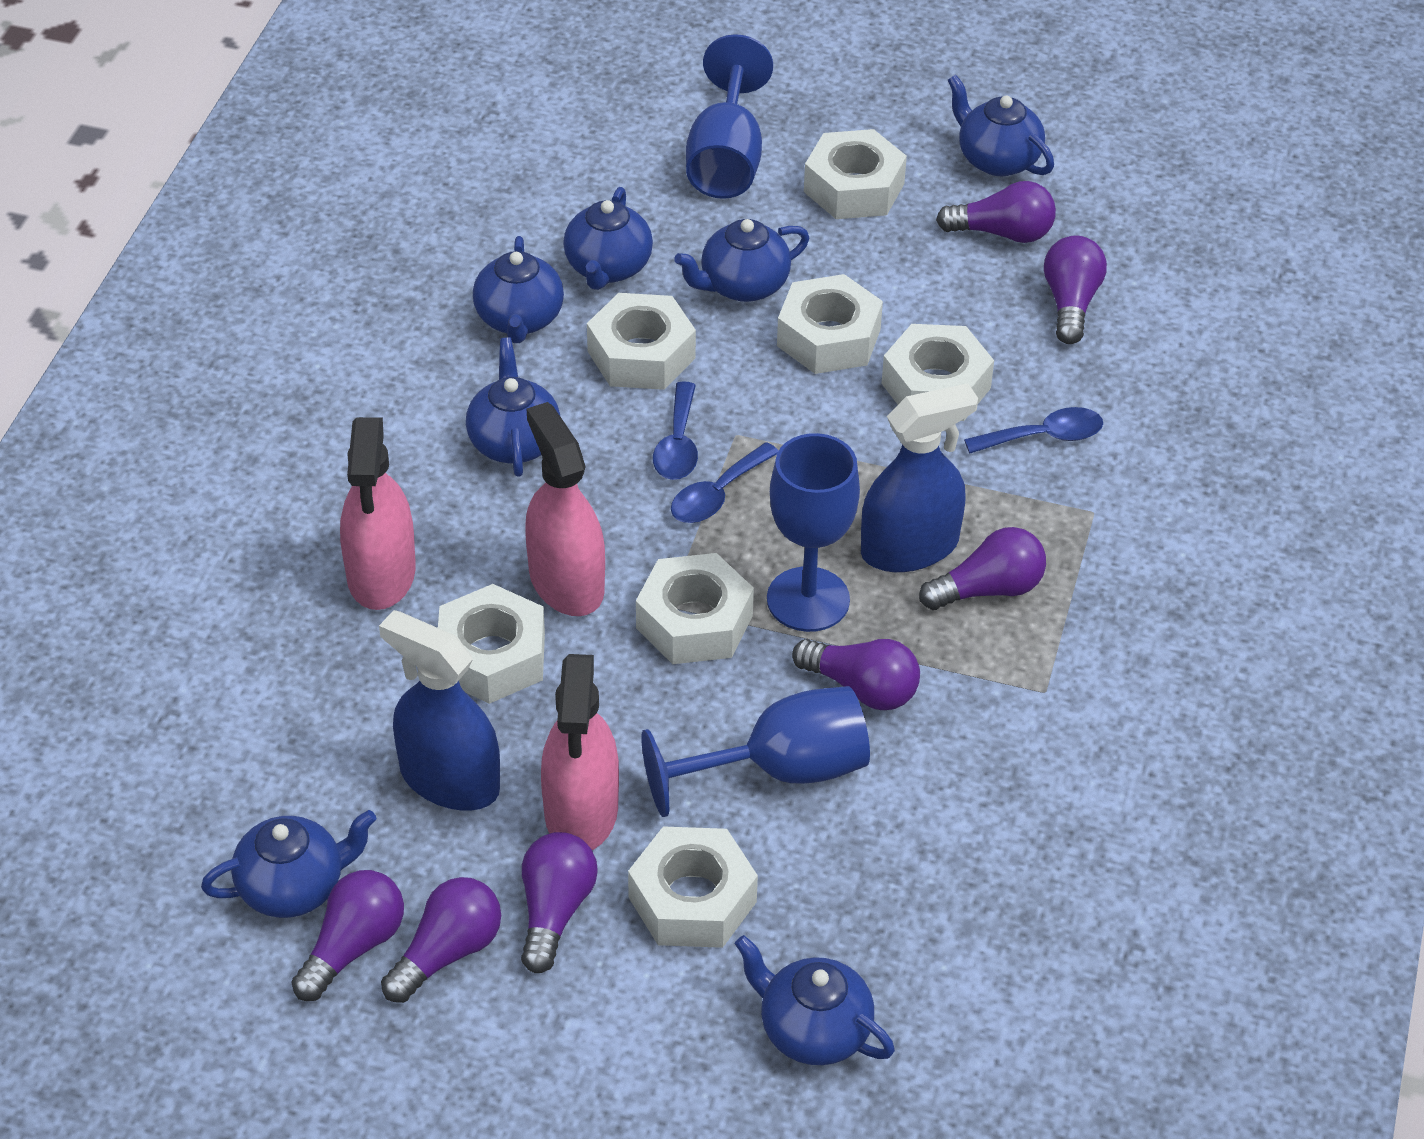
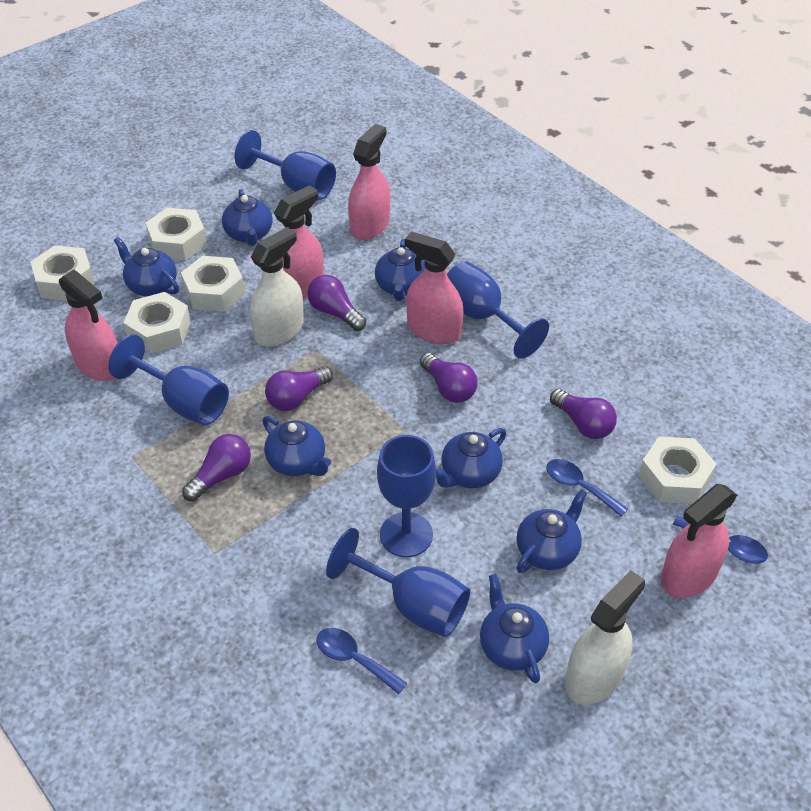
blue goblet: [641,686,870,817] [686,34,773,199] [767,433,860,632] = 3 -> [109,334,229,425] [235,130,336,200] [326,528,470,637] [377,435,436,557] [447,261,549,359] = 5
blue spray bottle: [379,610,500,811] [861,383,978,572] = 2 -> none = 0
pink spray bottle: [340,417,416,610] [525,402,605,616] [541,654,619,850] = 3 -> [59,269,118,381] [274,185,324,299] [348,124,390,240] [405,231,463,344] [661,484,737,598] = 5
purple light bulb: [291,870,404,1001] [381,877,501,1003] [521,832,598,973] [792,639,920,710] [919,527,1046,610] [936,181,1056,243] [1044,235,1107,344] = 7 -> [182,434,251,501] [265,366,333,411] [307,275,366,331] [420,353,477,403] [550,389,617,439] = 5
white nut: [438,584,545,704] [587,293,696,390] [628,826,758,948] [636,553,754,664] [777,274,883,374] [804,129,907,219] [882,324,994,421] = 7 -> [30,245,95,301] [124,292,191,354] [146,208,207,261] [181,256,245,311] [639,437,716,504] = 5
white spray bottle: none = 0 -> [250,227,304,347] [565,570,645,705] = 2

